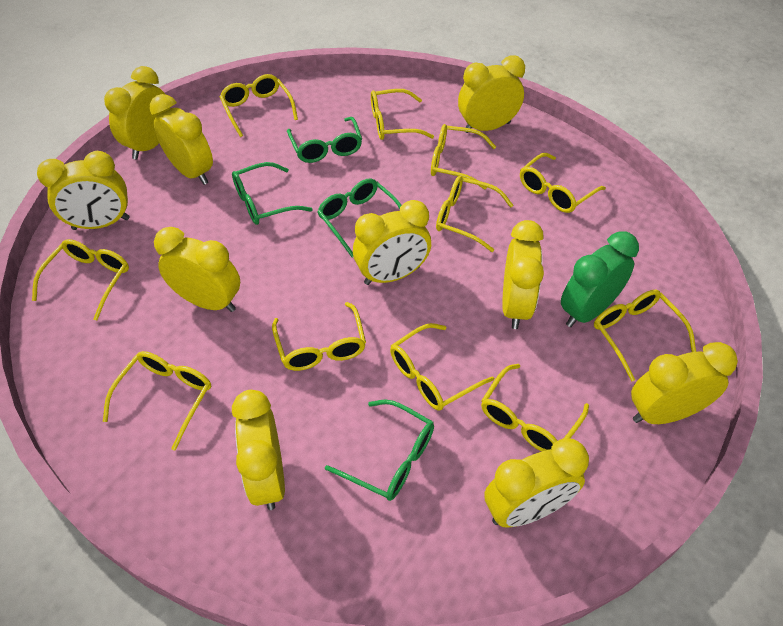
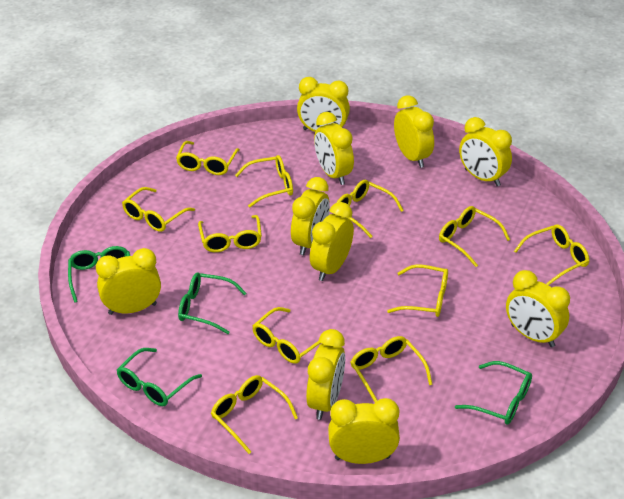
green clock: [561,231,639,327] = 1 -> none = 0

